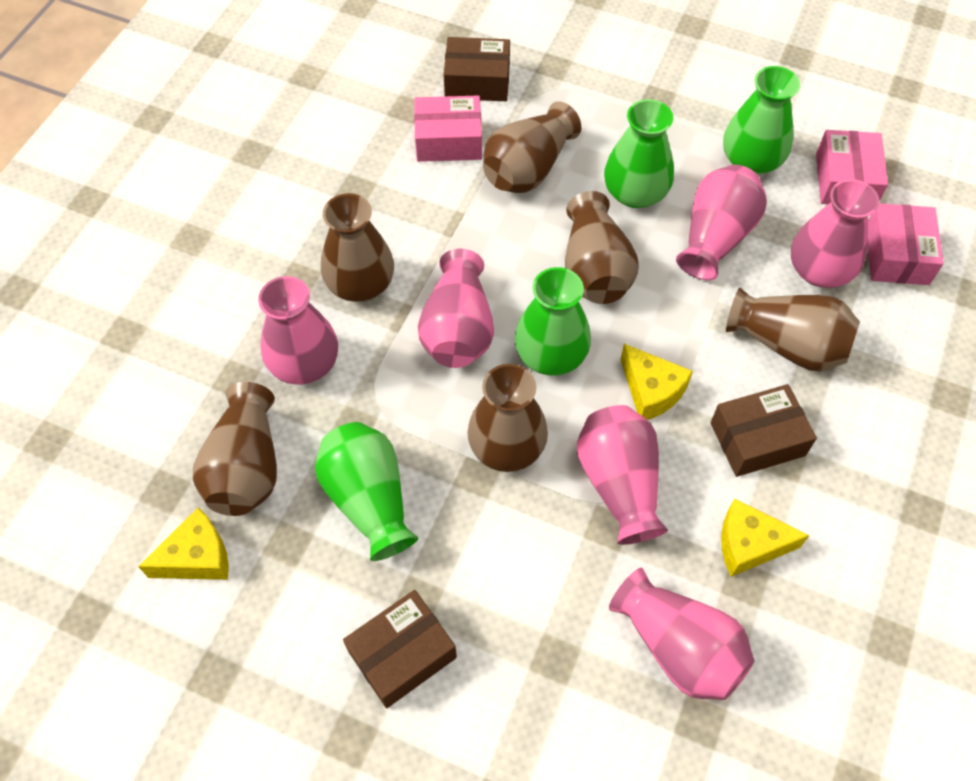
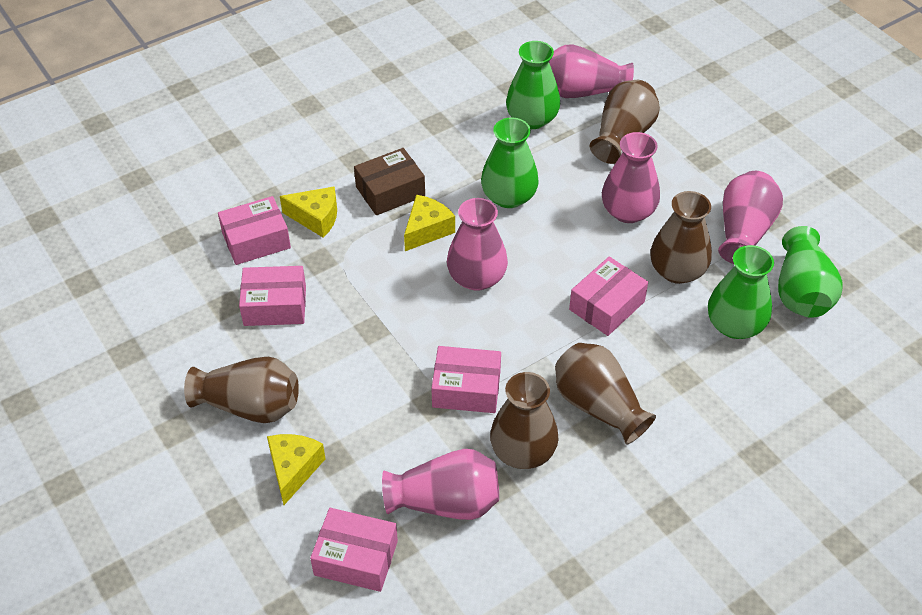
brown box: [343,590,457,708] [444,37,510,101] [710,384,817,477] = 3 -> [354,148,425,215] = 1
brown vase: [193,382,277,516] [321,193,394,302] [467,364,548,472] [483,101,581,193] [565,191,638,304] [726,288,860,371] = 6 -> [184,357,299,423] [490,372,558,469] [555,343,656,445] [590,80,660,164] [650,191,712,284] = 5
pink box: [414,95,482,162] [816,130,888,204] [868,203,944,285] = 3 -> [218,196,291,265] [239,266,306,326] [310,508,398,592] [431,346,501,413] [569,257,648,336] = 5
pink vase: [258,276,338,385] [418,249,494,368] [577,405,668,545] [609,568,755,700] [676,165,767,280] [791,179,879,288] = 6 -> [382,449,499,520] [447,198,508,291] [549,44,634,98] [602,132,660,223] [718,171,783,264] = 5

